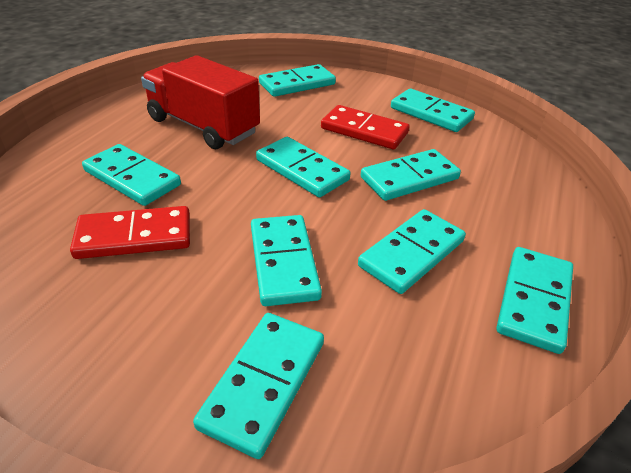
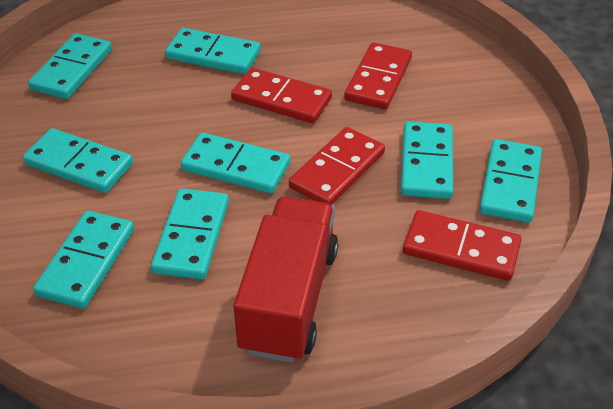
red domino: [70,206,190,259] [321,105,410,149] = 2 -> [231,68,332,123] [289,127,385,205] [344,42,412,109] [403,210,522,281] = 4
turquoise domino: [82,144,181,206] [193,313,324,459] [251,215,322,306] [256,137,351,197] [259,64,336,97] [358,209,466,294] [361,149,461,201] [391,89,475,132] [496,247,573,354] = 9 -> [23,128,133,193] [28,33,112,99] [33,211,134,309] [151,188,229,279] [165,28,261,74] [181,133,290,193] [401,122,453,199] [479,139,542,223] = 8

